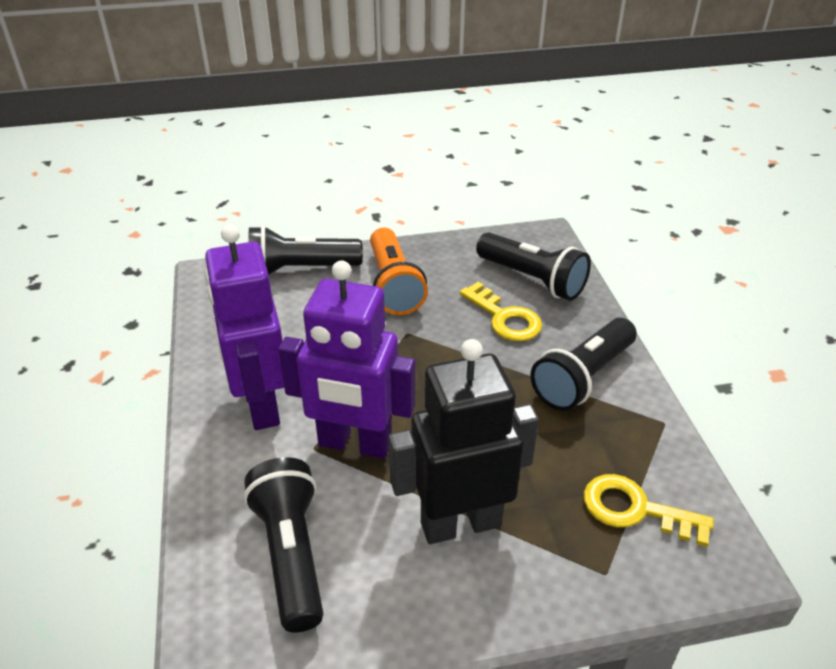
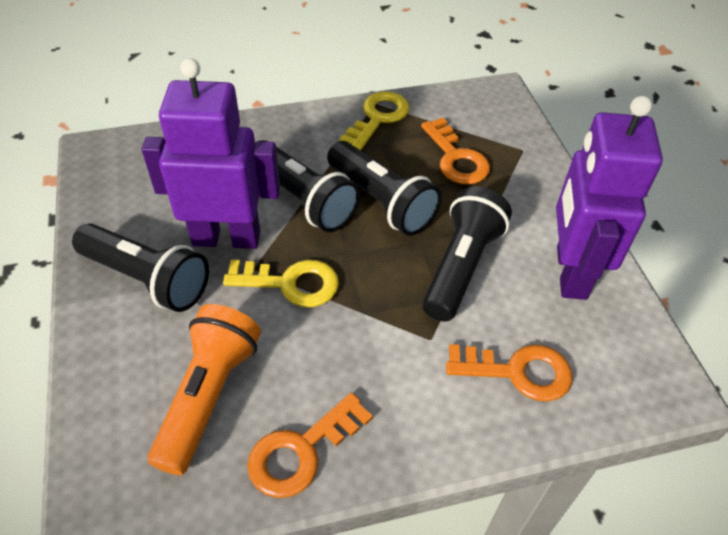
black robot: [389,339,539,544] = 1 -> none = 0
orange key: none = 0 -> [247,393,373,498] [421,118,490,185] [446,344,573,401] = 3

